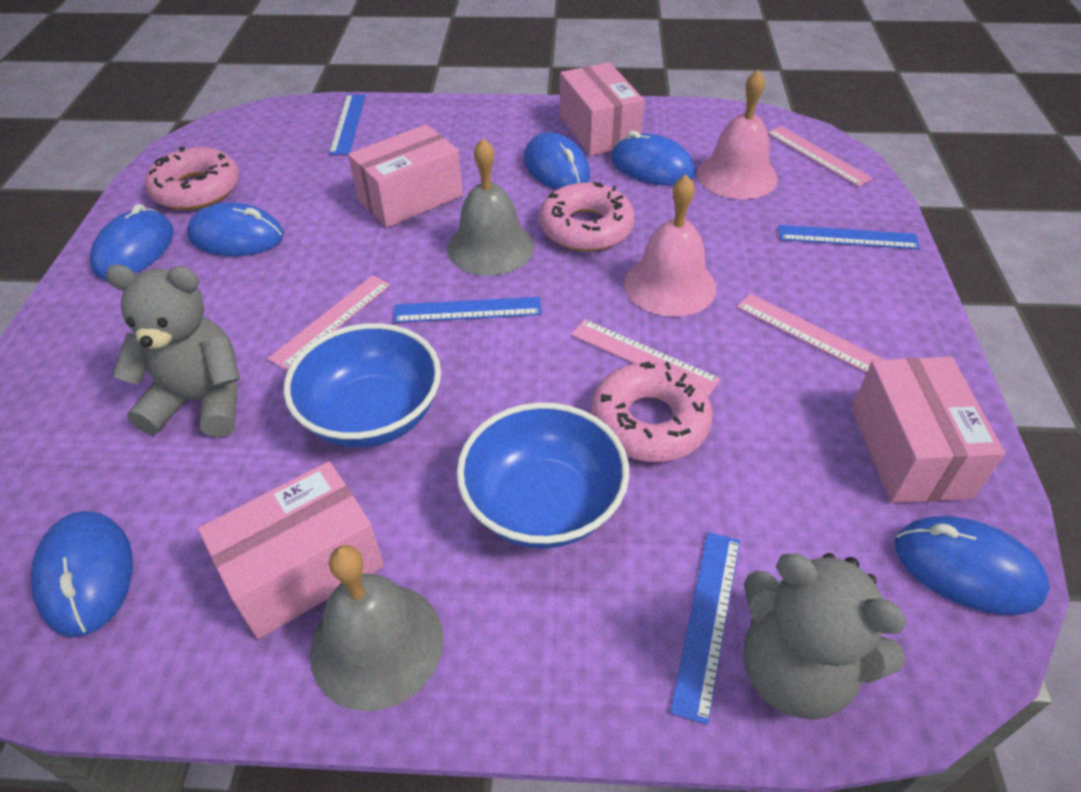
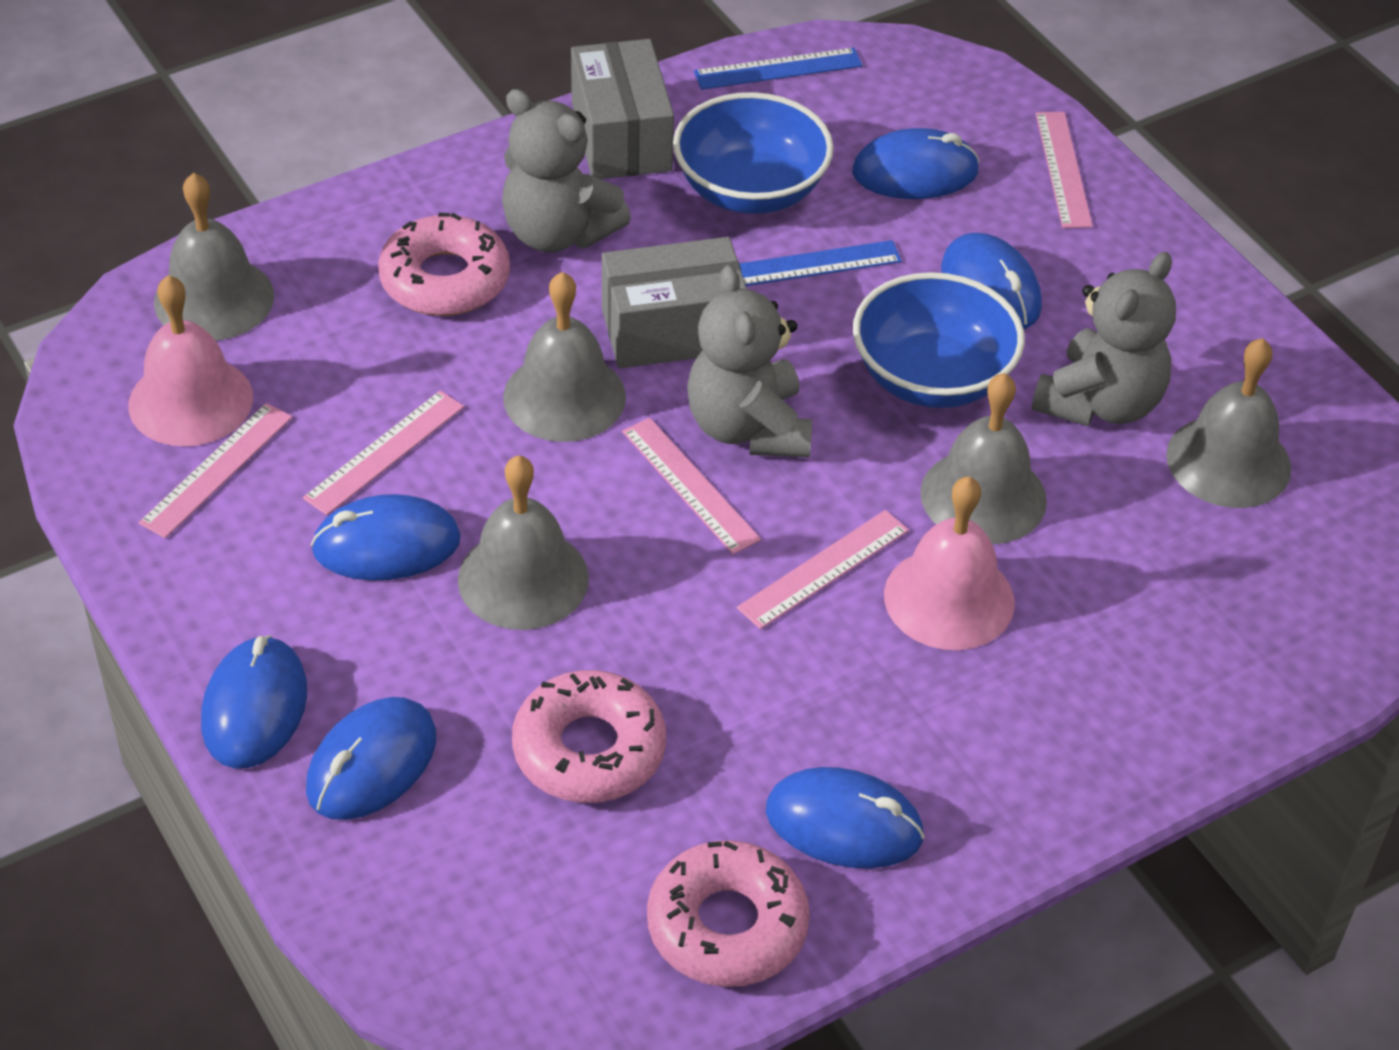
blue ruler: [329,94,366,155] [393,297,542,323] [670,532,740,725] [779,225,920,249] = 4 -> [694,48,863,90] [739,240,902,286] = 2
grey bell: [310,545,443,711] [447,138,534,276] = 2 -> [154,173,274,340] [458,455,589,630] [503,272,626,442] [920,373,1047,544] [1166,338,1291,508] = 5
grey box: none = 0 -> [571,39,674,179] [602,237,747,368] = 2
grey teddy bear: [105,265,240,437] [743,553,907,720] = 2 -> [502,89,631,252] [687,265,812,458] [1031,252,1176,426] = 3
pink box: [198,461,384,639] [348,124,463,228] [560,62,644,156] [852,357,1005,503] = 4 -> none = 0
pink ruler: [268,275,391,370] [571,319,721,397] [737,294,885,373] [767,126,873,187] = 4 -> [139,403,292,538] [303,391,464,515] [622,418,761,554] [737,510,909,629] [1035,112,1093,228] = 5

